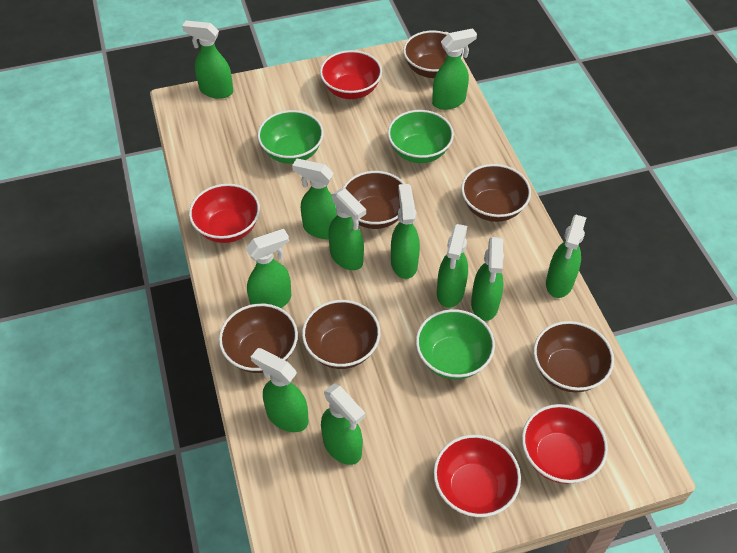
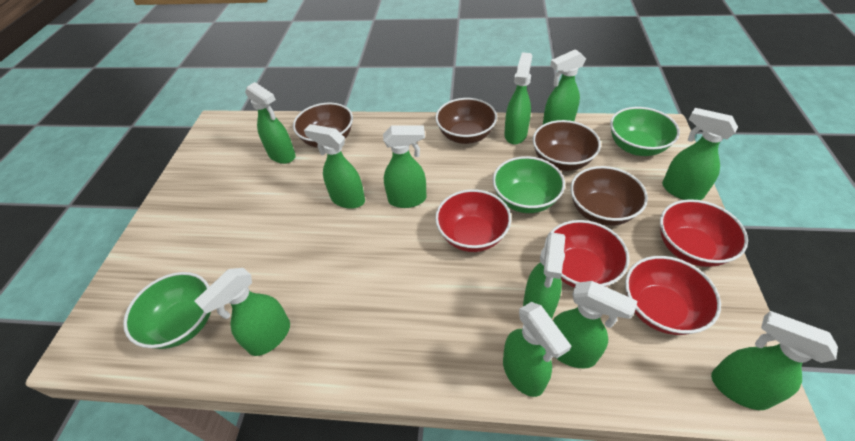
brown bowl: [219,304,298,373] [302,300,380,369] [342,171,405,229] [403,31,464,78] [461,164,531,222] [534,321,614,392] = 6 -> [293,103,353,148] [435,98,497,144] [533,120,601,171] [570,166,648,226] = 4

